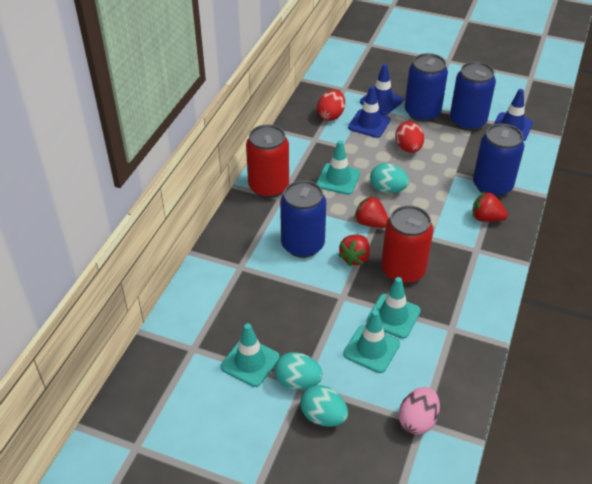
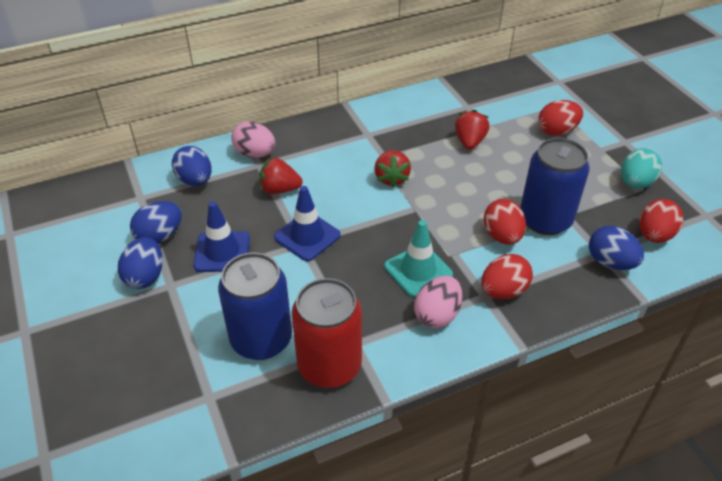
blue can: [280,180,326,258] [405,53,448,122] [450,62,496,131] [473,124,524,197] = 4 -> [218,253,292,360] [520,138,590,235] = 2
blue egg: none = 0 -> [118,237,163,289] [130,201,182,244] [172,146,212,186] [589,226,644,270] = 4
blue traffic cone: [348,86,391,138] [360,64,403,115] [494,89,533,141] = 3 -> [193,201,250,272] [274,186,341,261] = 2
pink egg: [399,387,440,435] = 1 -> [231,121,275,158] [414,276,462,328] = 2
red can: [246,124,289,198] [381,205,433,284] = 2 -> [291,278,362,388] = 1
red egg: [317,90,345,121] [395,121,424,153] = 2 -> [481,254,533,299] [484,199,526,245] [538,100,583,136] [639,199,683,243] = 4
turquoise egg: [274,352,323,390] [300,385,348,427] [370,163,409,193] = 3 -> [621,148,662,188] = 1
turquoise traffic cone: [221,323,279,387] [316,141,360,195] [343,310,400,373] [366,277,421,339] = 4 -> [384,220,453,297] = 1

